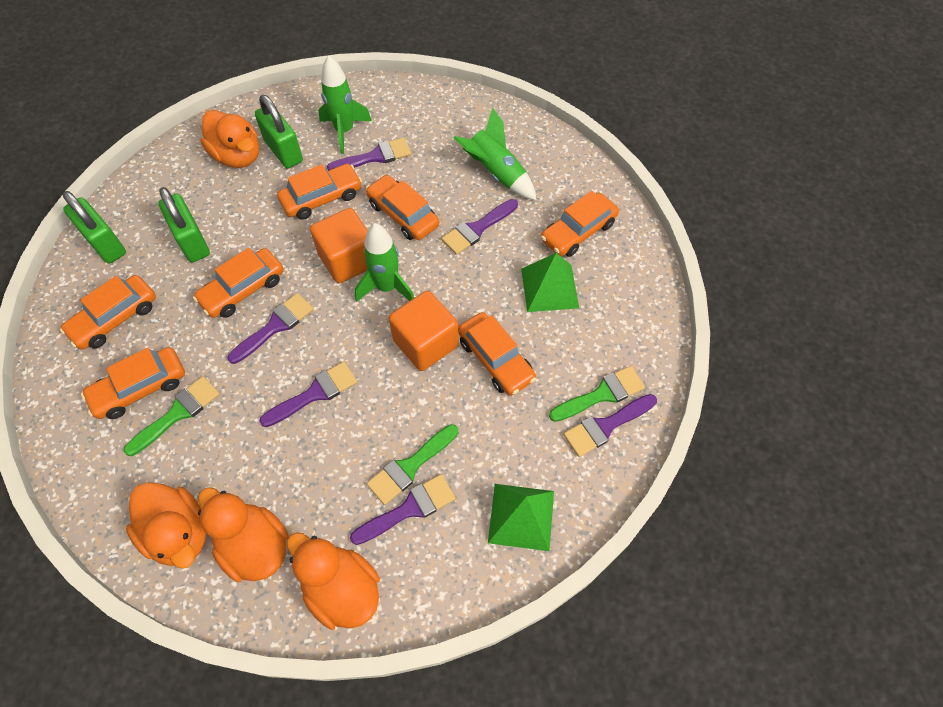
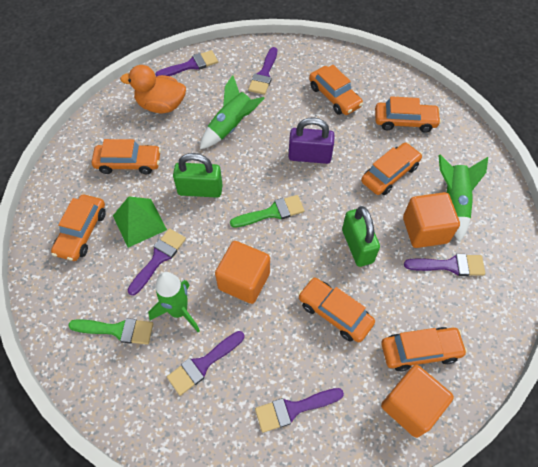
green brush: [123,376,220,456] [367,424,458,505] [549,366,645,422] = 3 -> [68,318,153,345] [230,195,305,228] = 2
green padlock: [63,191,126,264] [158,187,210,262] [255,95,303,168] = 3 -> [173,153,223,198] [342,206,380,267] = 2
green pyramid: [488,484,554,551] [521,253,579,312] = 2 -> [113,196,167,248] = 1
orange cube: [310,208,368,283] [389,291,459,371] = 2 -> [215,241,270,304] [381,365,454,438] [403,192,460,248] = 3
orange duck: [126,482,206,569] [198,487,289,582] [200,110,259,168] [287,532,380,630] = 4 -> [120,65,186,113] = 1
purple padlock: none = 0 -> [288,117,335,164] = 1

